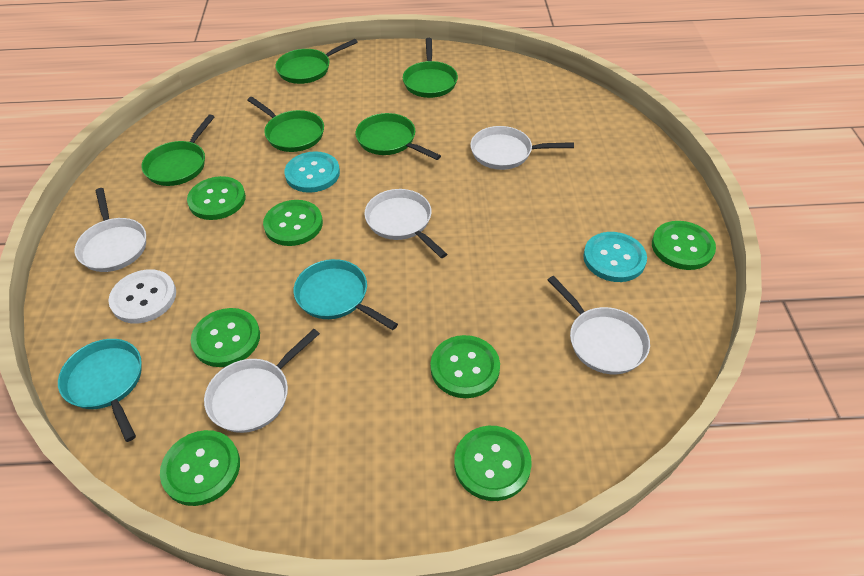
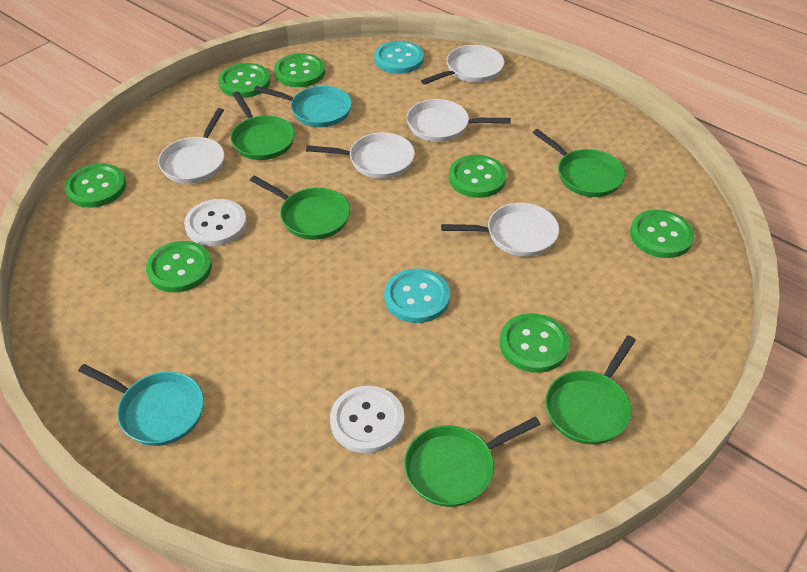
white button: [108,269,176,324] = 1 -> [184,199,247,246] [330,386,404,454] = 2

